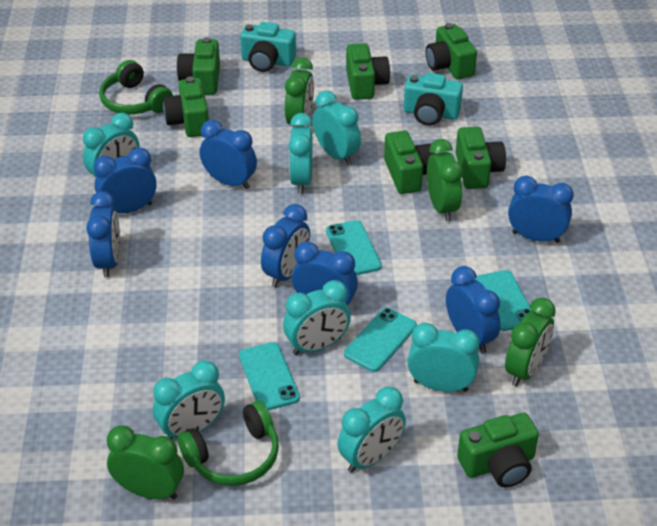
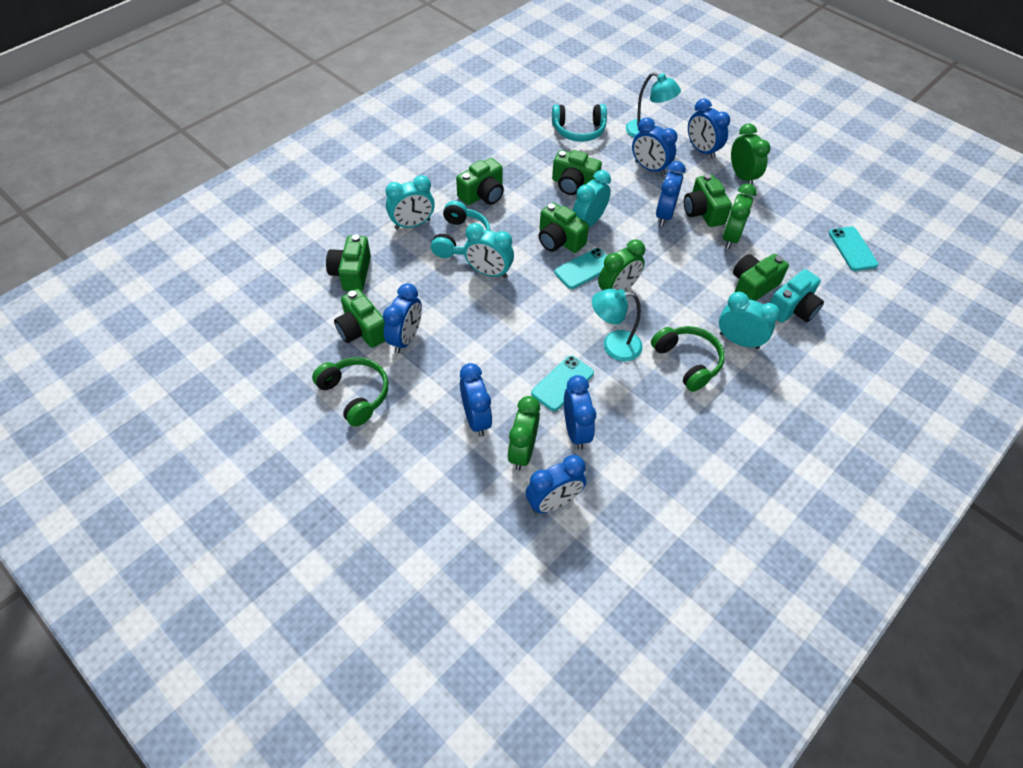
turquoise camera: [240,22,296,72] [404,73,463,126] = 2 -> [770,269,824,323] = 1
turquoise clock: [83,113,140,177] [153,360,225,439] [283,280,351,355] [288,113,313,194] [313,90,361,165] [337,387,406,473] [408,323,479,392] = 7 -> [385,175,435,229] [464,223,514,278] [573,170,611,227] [719,292,780,349] = 4
turquoise headphones: none = 0 -> [431,201,491,258] [552,104,607,142] = 2
turquoise lamp: none = 0 -> [592,289,643,361] [626,72,681,138] = 2
turquoise phone: [239,342,300,410] [326,220,382,275] [344,308,417,372] [475,270,532,331] = 4 -> [531,355,594,411] [554,248,607,289] [829,226,879,271] = 3

